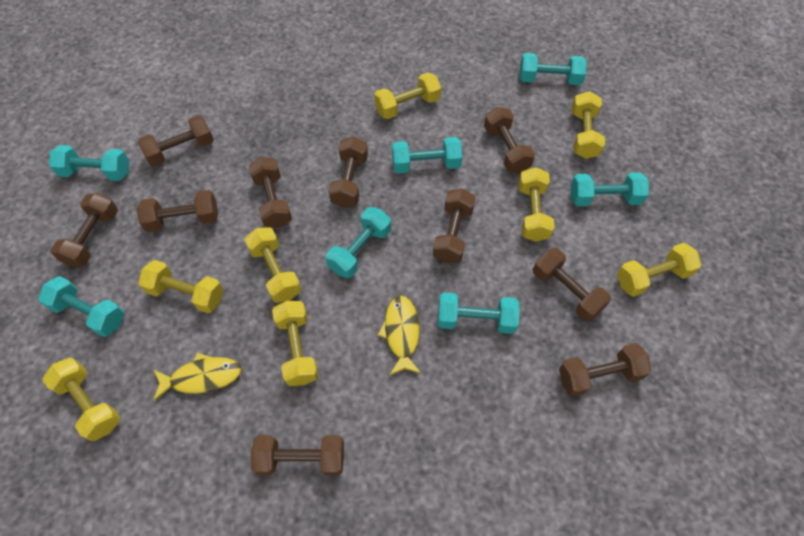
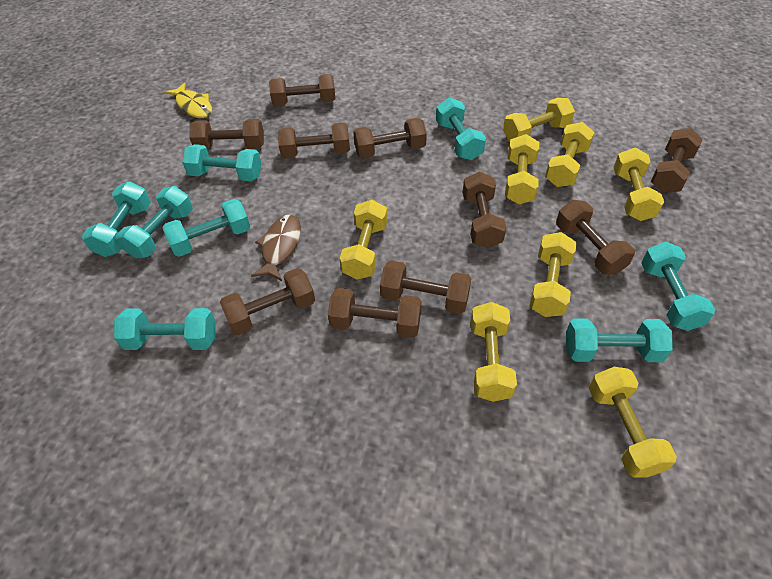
brown fish: none = 0 -> [251,215,301,281] = 1
turquoise dumbbell: [38,276,124,337] [49,145,129,181] [326,207,391,278] [392,137,462,173] [438,293,520,334] [519,53,587,85] [571,173,649,206] = 7 -> [82,181,151,257] [113,308,216,350] [116,186,193,258] [162,199,250,257] [182,144,262,181] [436,98,486,160] [566,319,673,362] [641,242,715,331] = 8
yellow fish: [154,353,241,401] [378,295,421,376] = 2 -> [164,83,212,118] = 1

